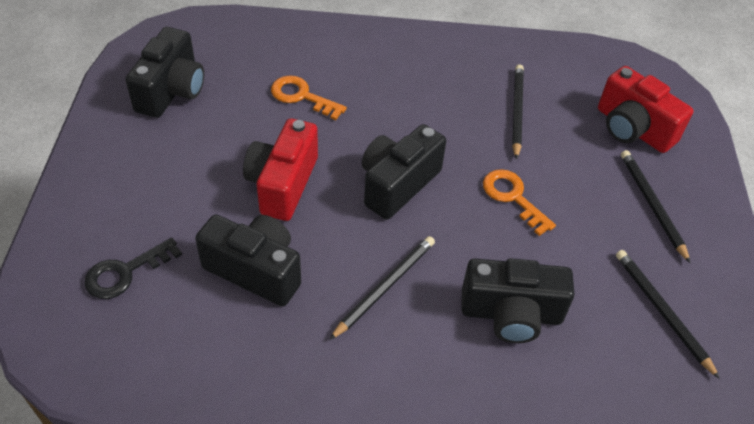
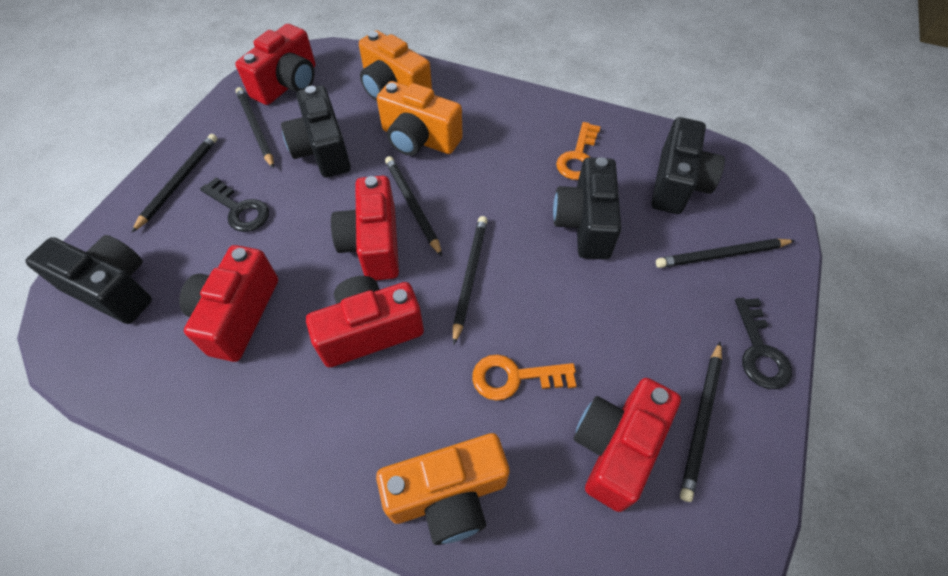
black key: [85,238,182,299] = 1 -> [200,177,269,232] [735,298,792,389] = 2
black pencil: [329,236,435,340] [512,64,524,160] [616,250,720,379] [621,150,691,263] = 4 -> [131,134,218,233] [235,87,274,169] [385,156,442,256] [453,216,488,345] [656,238,795,268] [680,342,722,502] = 6
orange camera: none = 0 -> [359,30,432,101] [376,433,510,545] [377,81,463,156] = 3
red camera: [243,118,318,221] [598,66,694,153] = 2 -> [179,245,278,362] [235,24,316,105] [306,276,424,367] [331,176,399,280] [574,378,681,512] = 5

